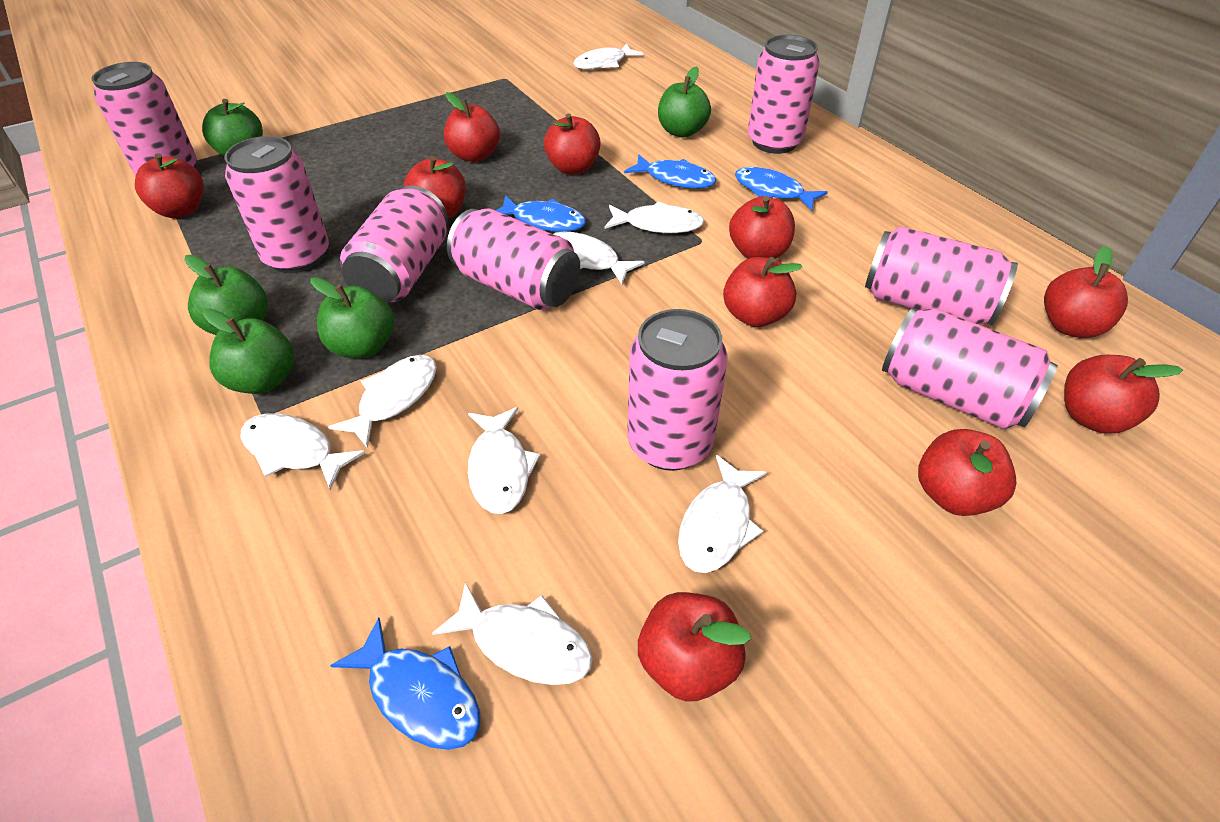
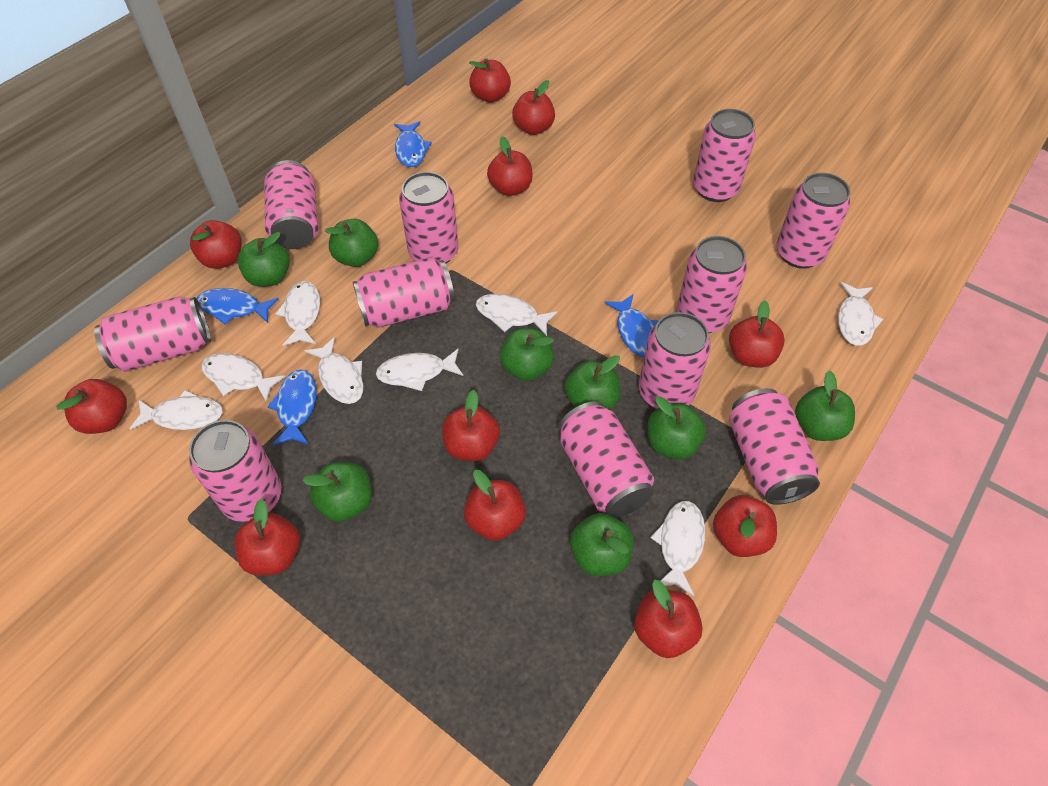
green apple: [184,255,268,335] [202,99,263,156] [203,308,294,394] [310,277,395,358] [658,66,711,137] = 5 -> [238,232,290,287] [302,462,372,522] [325,219,378,267] [500,329,554,381] [565,355,620,410] [570,513,633,576] [647,396,706,459] [795,370,855,441] = 8
pink can: [92,62,197,176] [224,136,329,273] [340,185,448,303] [447,208,580,310] [627,309,727,471] [748,35,820,154] [865,226,1018,325] [882,307,1058,429] = 8 -> [94,296,211,372] [189,420,282,522] [264,160,318,249] [353,257,455,327] [399,172,458,264] [558,401,654,517] [639,312,711,409] [677,236,747,333] [693,109,756,202] [729,388,820,505] [776,173,850,269] = 11
red apple: [135,153,204,218] [404,156,466,218] [444,92,500,162] [544,113,601,174] [638,592,751,702] [723,257,802,327] [729,196,795,259] [918,429,1016,516] [1044,246,1128,338] [1064,355,1183,434] = 10 -> [57,379,127,434] [190,220,242,269] [234,499,300,575] [442,390,500,461] [464,470,526,541] [469,58,511,103] [487,136,533,196] [512,80,555,135] [634,580,703,658] [713,495,777,557] [729,300,785,368] = 11

